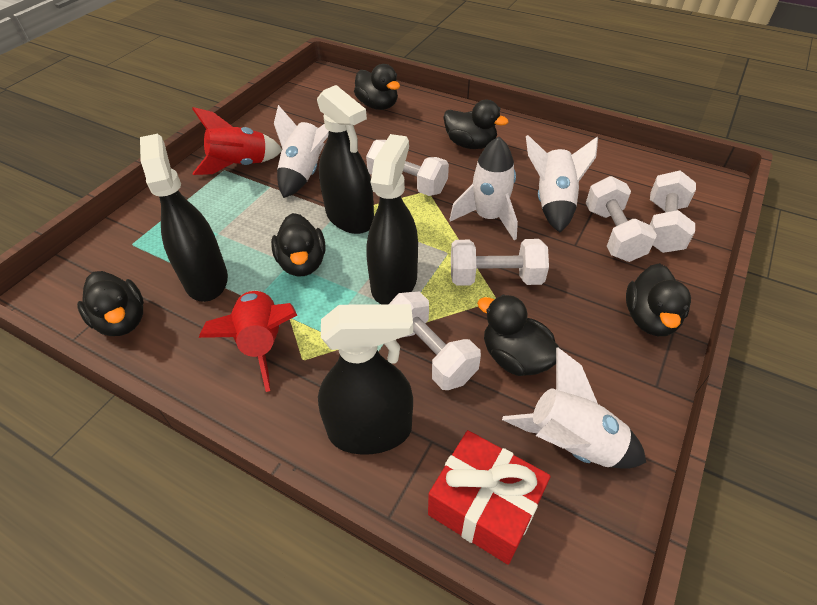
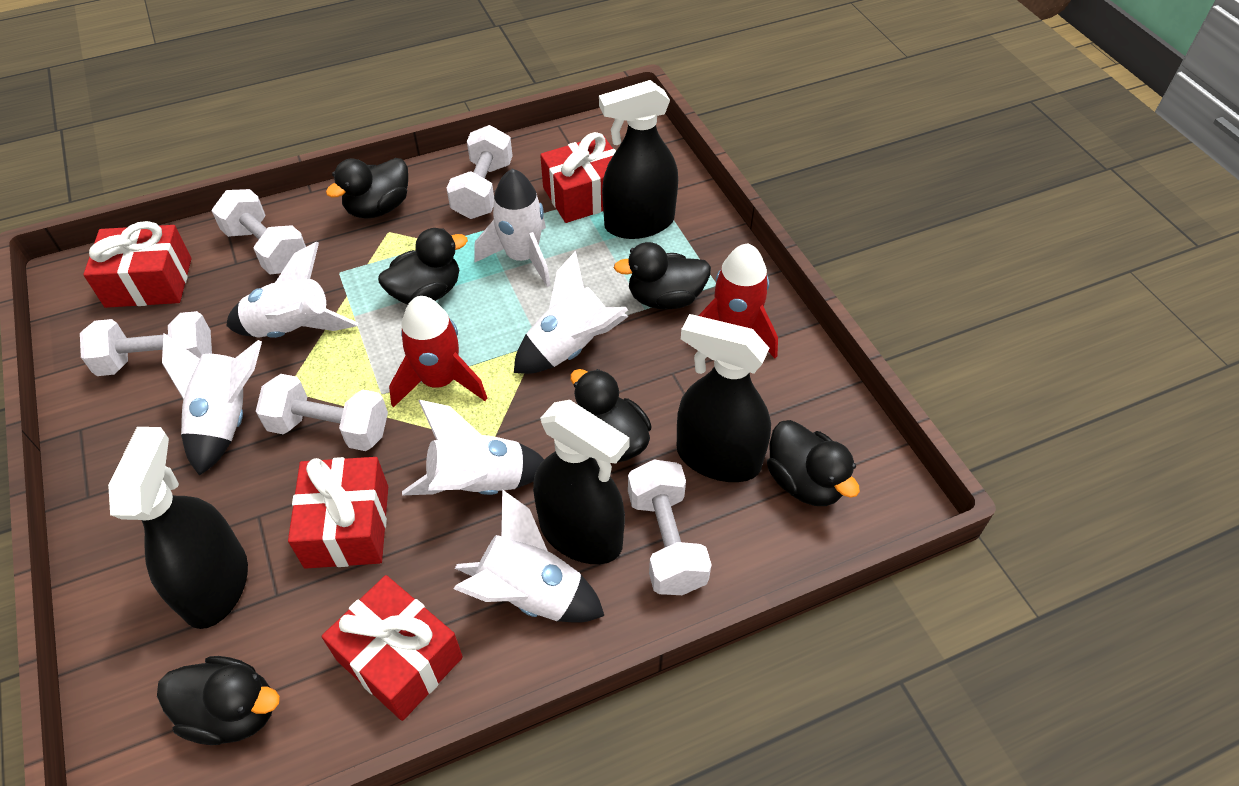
red gift: [428,430,551,565] = 1 -> [83,221,192,308] [288,457,388,569] [322,575,463,721] [540,132,616,223] = 4
white rocket: [274,105,329,198] [449,137,518,240] [502,347,646,469] [526,135,598,232] = 4 -> [162,333,262,476] [226,242,358,338] [402,400,544,495] [454,489,604,623] [474,169,551,287] [514,251,628,374] = 6

